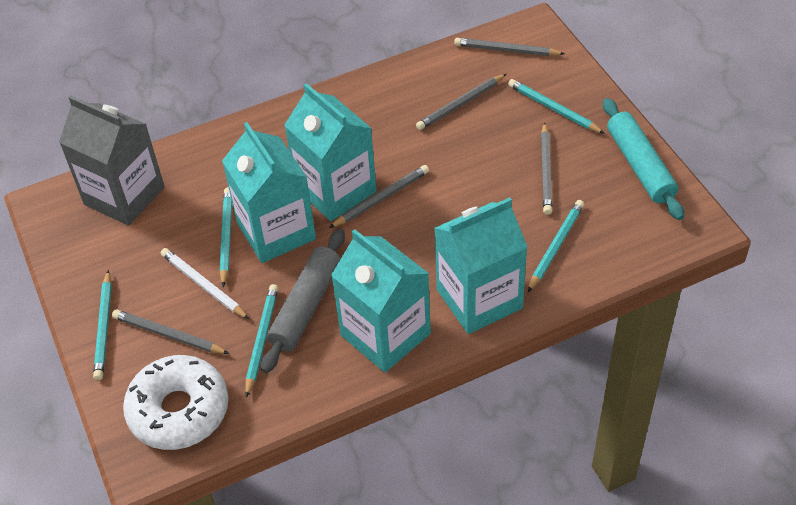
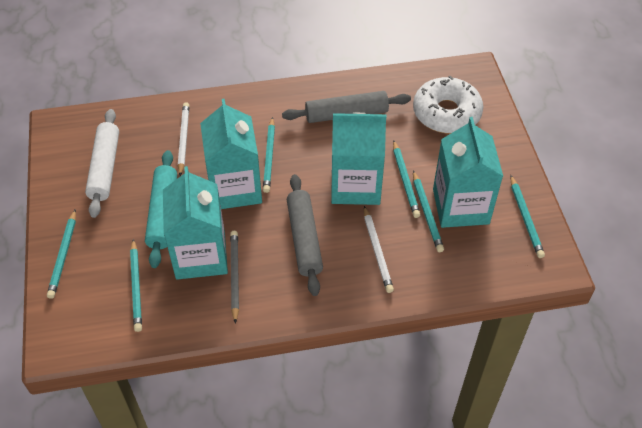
grey carton: [59,96,165,226] = 1 -> none = 0
grey pencil: [112,310,230,354] [329,165,429,228] [416,74,506,130] [454,38,565,56] [541,122,552,215] = 5 -> [230,231,239,324] = 1
grey rolling pin: [261,229,345,373] = 1 -> [282,91,411,123] [287,174,323,296] = 2
turquoise pencil: [93,270,112,380] [220,187,232,287] [245,284,278,398] [508,79,605,134] [528,200,584,292] = 5 -> [47,209,76,299] [130,239,142,332] [263,117,275,193] [393,140,420,218] [413,171,444,252] [510,175,545,258] = 6
white pencil: [161,248,249,319] = 1 -> [178,102,189,176] [364,206,394,293] = 2
white rolling pin: none = 0 -> [85,109,119,218] = 1

